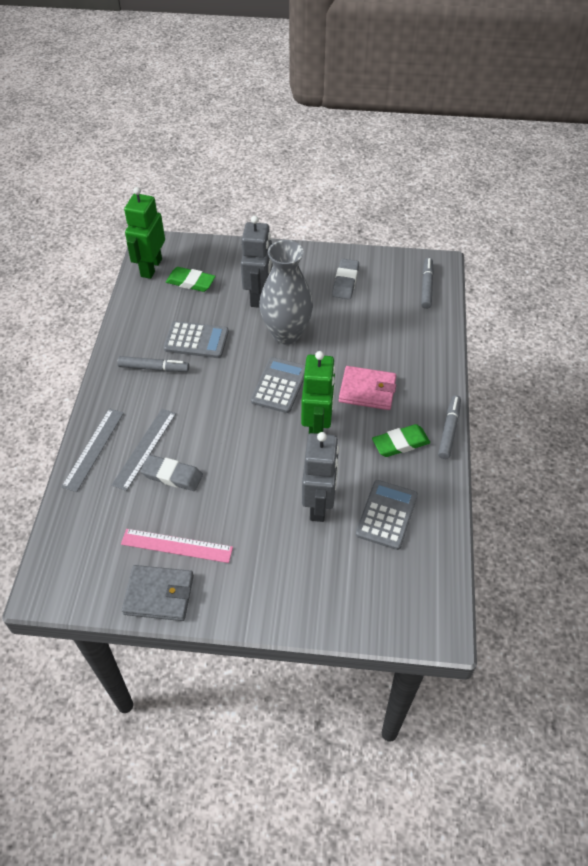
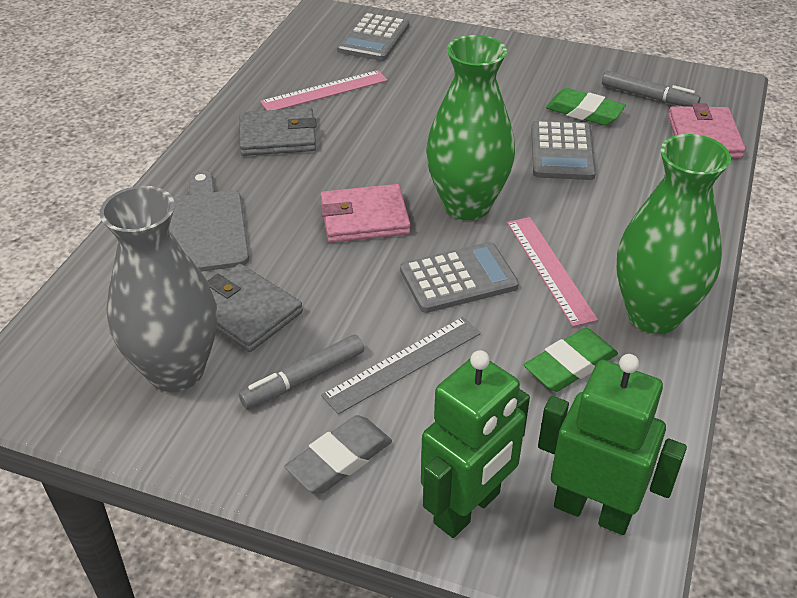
green vase: none = 0 -> [426,35,515,220] [616,134,731,334] = 2
grey cutting board: none = 0 -> [169,171,249,272] = 1
grey eraser: [141,455,203,491] [332,259,359,299] = 2 -> [284,415,392,494] = 1
grey marker: [117,356,189,372] [421,258,434,309] [438,395,461,459] = 3 -> [239,335,364,409] [602,71,701,107] = 2
grey robot: [241,216,273,308] [302,432,339,522] = 2 -> none = 0
grey ruler: [61,408,124,492] [112,409,176,491] = 2 -> [321,317,481,414] = 1
grey wallet: [122,565,194,621] = 1 -> [207,264,303,352] [239,108,316,156] = 2
pink ruler: [121,529,233,563] = 1 -> [260,70,387,110] [507,217,598,327] = 2
pink wallet: [339,366,397,410] = 1 -> [320,184,411,243] [668,103,746,159] = 2

